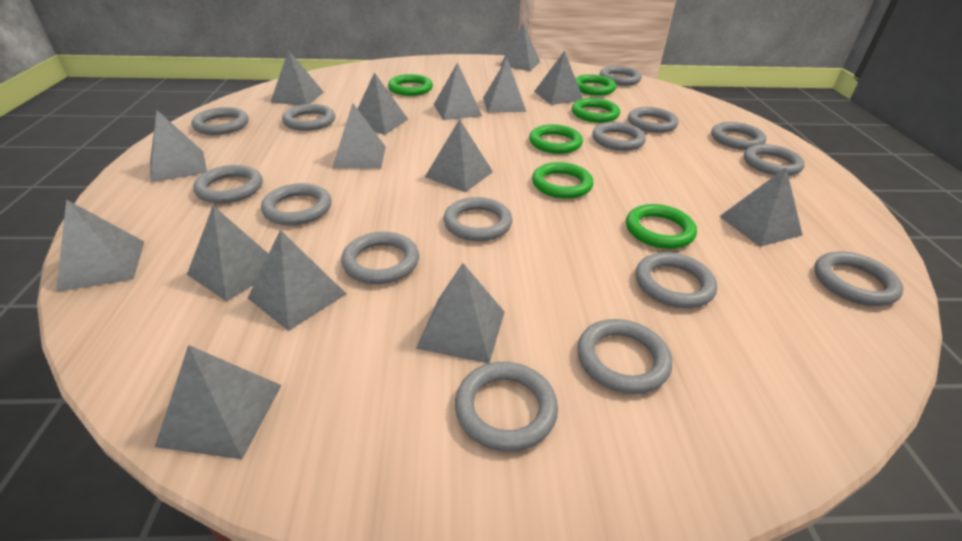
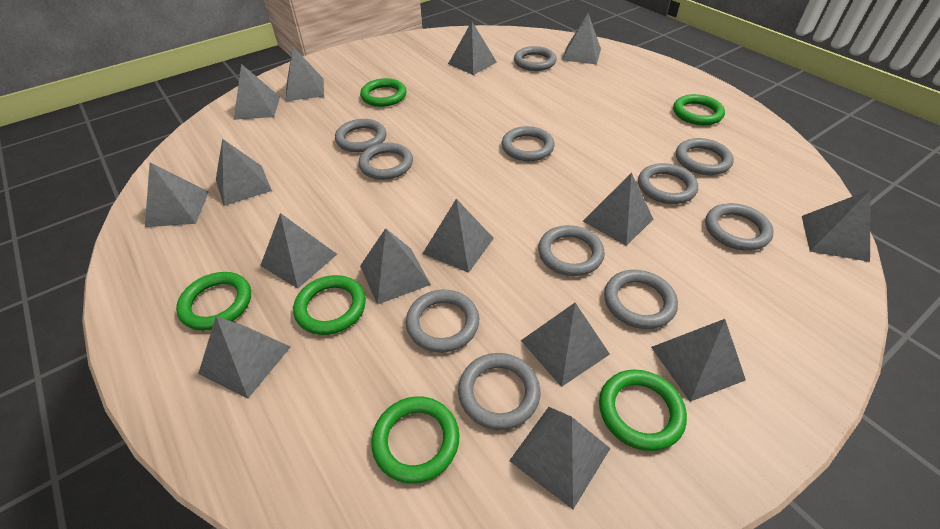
grey ring: [192,107,249,135] [193,165,263,203] [261,183,332,225] [282,104,335,131] [341,232,419,284] [444,197,512,241] [455,362,558,452] [577,319,672,394] [592,122,646,151] [600,66,642,86] [628,107,678,133] [636,252,717,308] [711,122,767,150] [744,144,805,176] [814,251,904,306] = 15 -> [335,119,386,152] [358,143,413,180] [406,290,479,353] [458,353,540,430] [502,126,554,161] [514,46,557,71] [538,225,605,276] [604,270,678,329] [638,163,698,204] [676,138,734,175] [705,203,774,251] = 11

